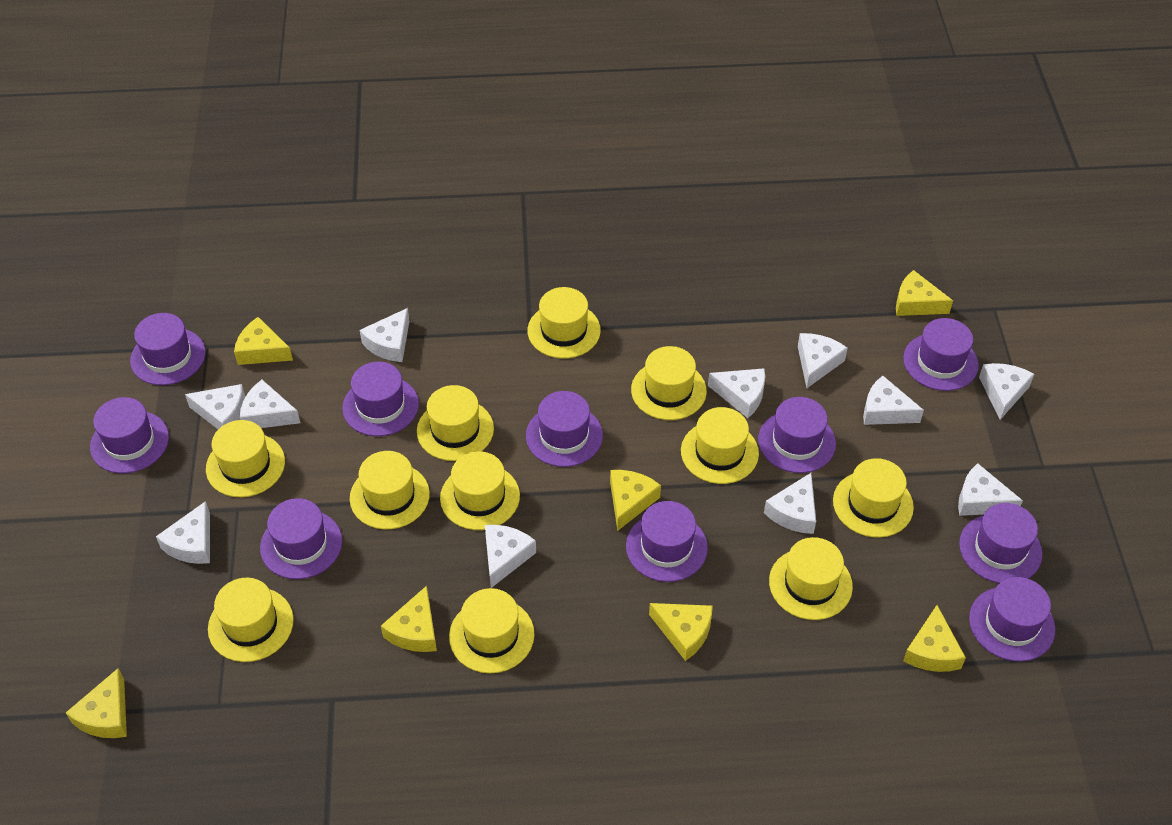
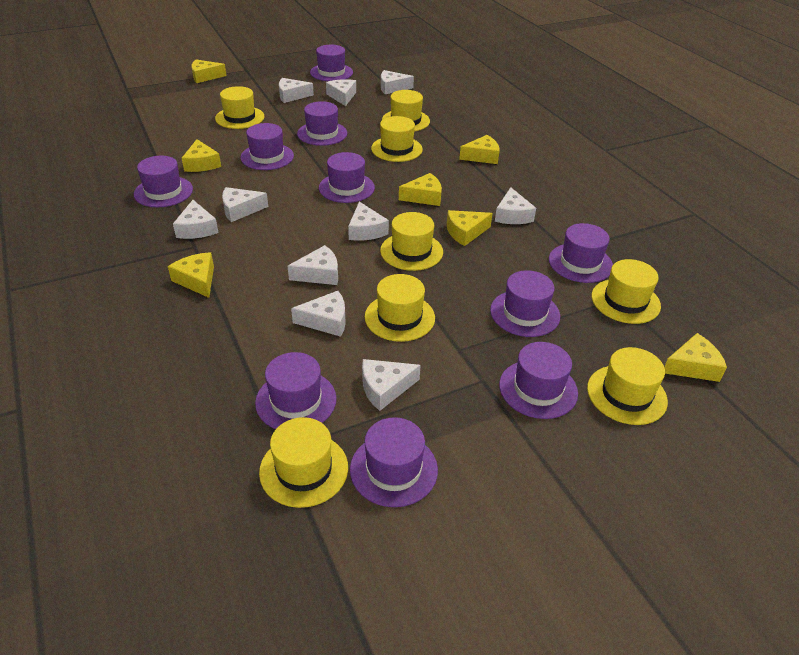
white cheese: [156,501,210,564] [185,384,245,429] [240,380,300,428] [360,308,409,362] [485,525,536,588] [708,368,765,418] [764,473,816,534] [798,333,848,388] [863,376,924,425] [958,463,1023,516] [979,363,1034,420] = 11 -> [173,200,218,239] [222,187,268,222] [279,78,314,103] [288,245,338,285] [291,291,346,337] [326,79,356,106] [348,202,389,241] [362,359,421,411] [381,70,414,94] [495,187,536,224] = 10
yellow hat: [206,420,285,497] [208,578,294,662] [350,451,430,529] [417,385,494,461] [440,451,520,530] [449,588,534,673] [528,287,601,359] [631,346,707,420] [681,407,759,484] [769,537,853,620] [833,458,914,538] = 11 -> [215,86,264,129] [259,417,348,508] [365,274,435,342] [371,116,423,162] [380,212,443,271] [382,90,430,132] [587,347,668,425] [591,259,661,324] = 8

